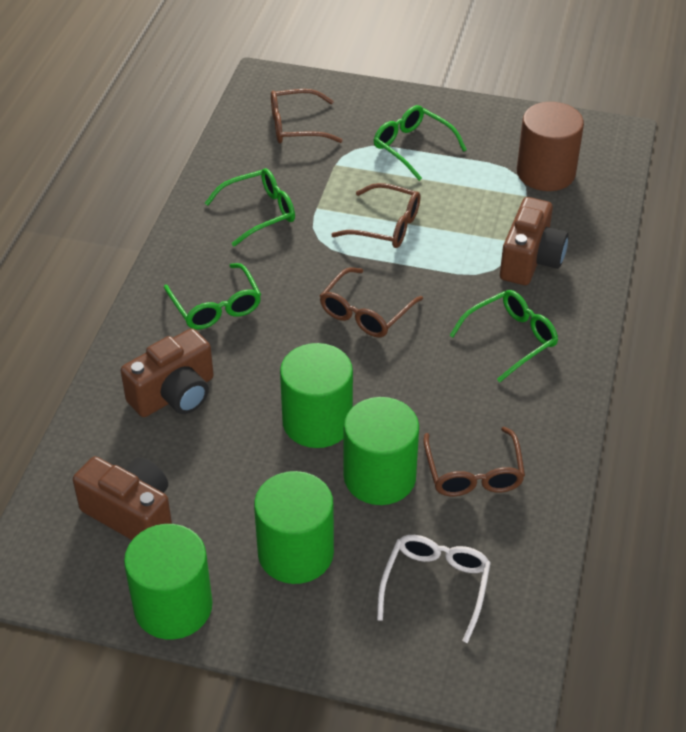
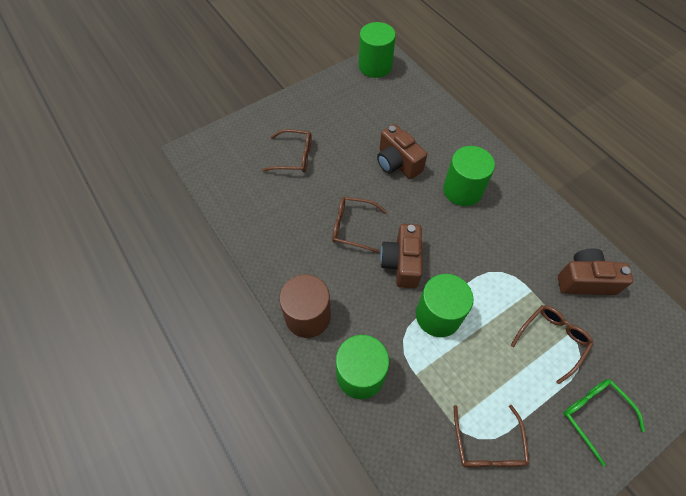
green glasses: [164,263,261,329] [205,168,295,247] [374,105,467,181] [449,290,558,382] = 4 -> [563,379,645,466] = 1
white glasses: [377,535,491,643] = 1 -> none = 0

